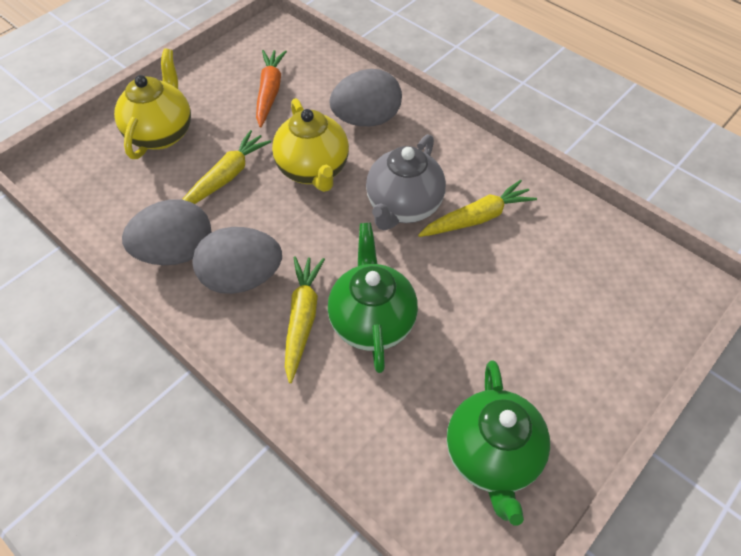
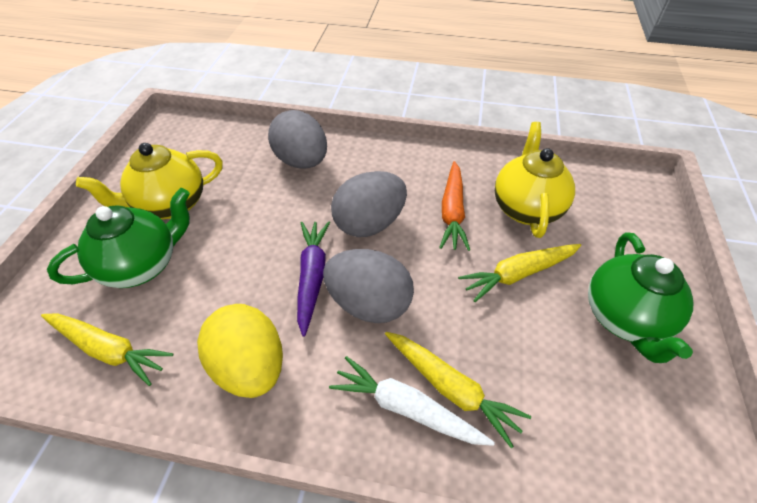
grey teapot: [366,134,446,230] = 1 -> none = 0
purple carrot: none = 0 -> [297,221,330,337] = 1
white carrot: none = 0 -> [329,356,495,446] = 1
yellow egg: none = 0 -> [197,304,283,398] = 1

